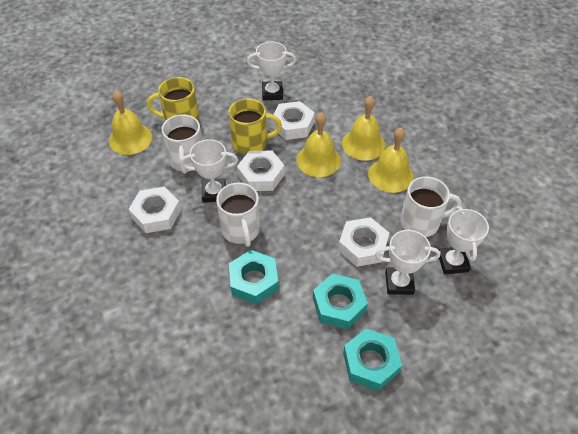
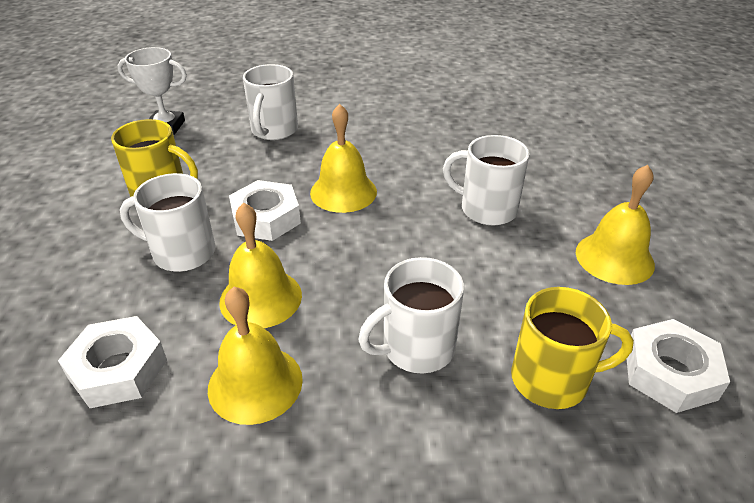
turquoise nut: [229,250,278,304] [313,274,368,329] [343,328,402,391] = 3 -> none = 0
white mug: [161,114,202,173] [216,183,260,247] [400,176,461,237] = 3 -> [120,173,215,272] [243,64,298,140] [358,257,464,373] [443,135,530,226] = 4
white nut: [129,187,181,233] [237,150,285,191] [271,101,315,140] [338,217,389,267] = 4 -> [58,316,167,408] [229,180,301,241] [627,319,730,413] = 3
white trophy: [180,139,238,203] [247,42,296,100] [375,230,440,295] [439,206,489,274] = 4 -> [117,47,187,135] = 1

